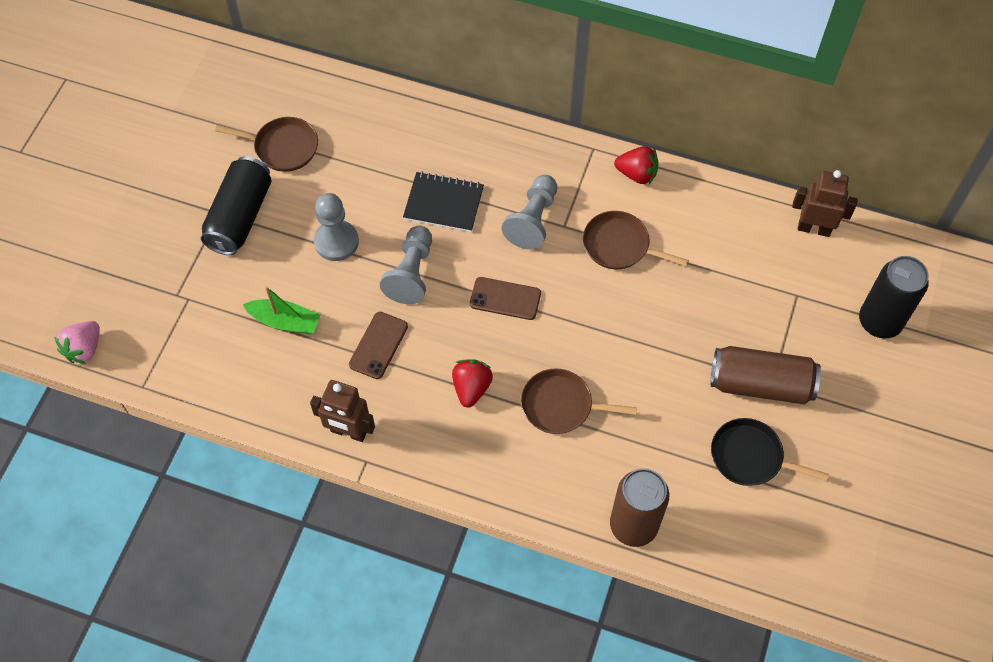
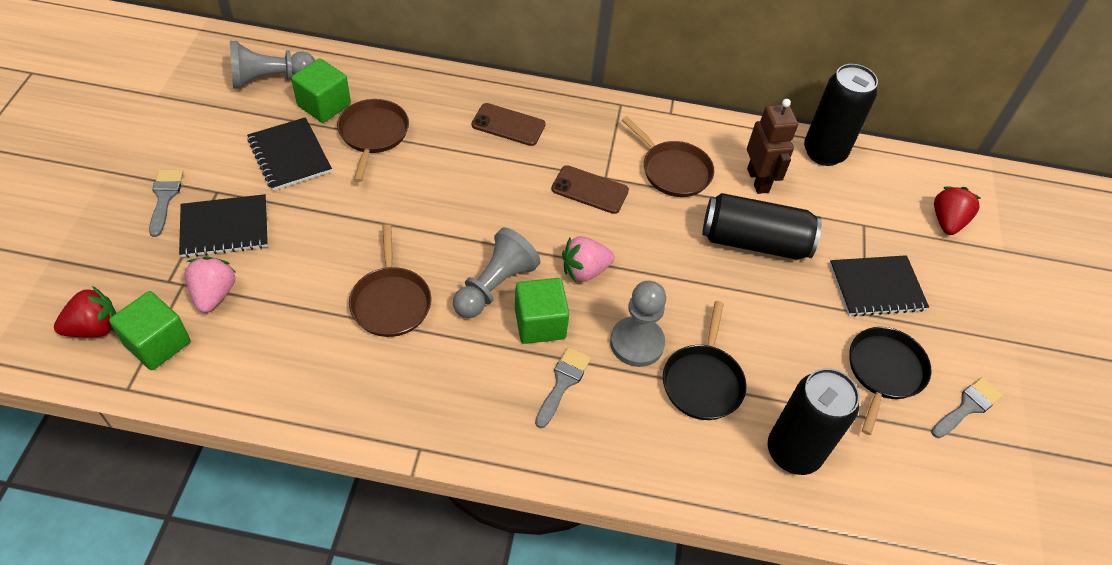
black can: [201,156,272,255] [859,256,929,339] = 2 -> [702,193,822,260] [768,368,860,475] [804,64,878,166] = 3
black notebook: [403,172,484,232] = 1 -> [179,194,268,258] [247,117,332,191] [830,255,929,317] = 3
black pan: [711,418,829,486] = 1 -> [663,301,747,420] [849,327,931,435] = 2
brown can: [610,468,669,547] [711,346,821,405] = 2 -> none = 0
brown robot: [310,380,375,442] [792,170,858,237] = 2 -> [747,99,798,194] = 1
green boat: [243,286,321,334] = 1 -> none = 0
green cube: none = 0 -> [109,291,191,370] [291,58,351,123] [515,278,570,344] = 3
grey brush: none = 0 -> [149,169,184,237] [535,347,591,428] [931,377,1003,438] = 3
pink strawberry: [54,321,100,364] = 1 -> [184,257,235,313] [562,236,615,282] = 2

